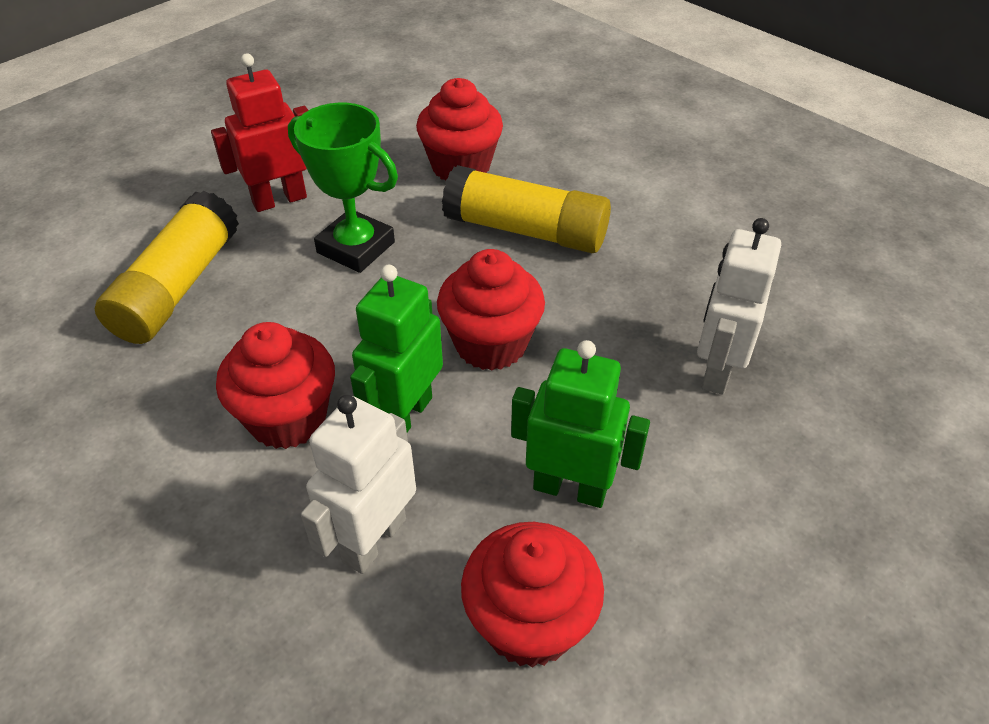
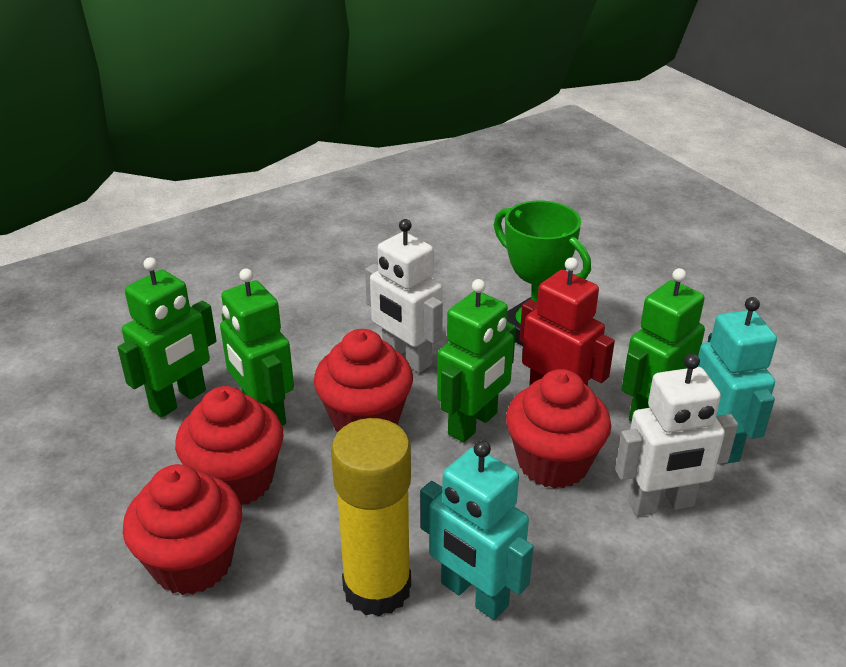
green robot: [350,265,443,432] [511,340,650,508] = 2 -> [118,257,217,418] [220,268,294,426] [437,279,516,443] [622,268,705,422] = 4
turquoise robot: none = 0 -> [421,440,533,620] [698,297,777,464] = 2
yellow glue stick: [95,191,239,344] [442,165,611,253] = 2 -> [331,418,411,617] = 1

